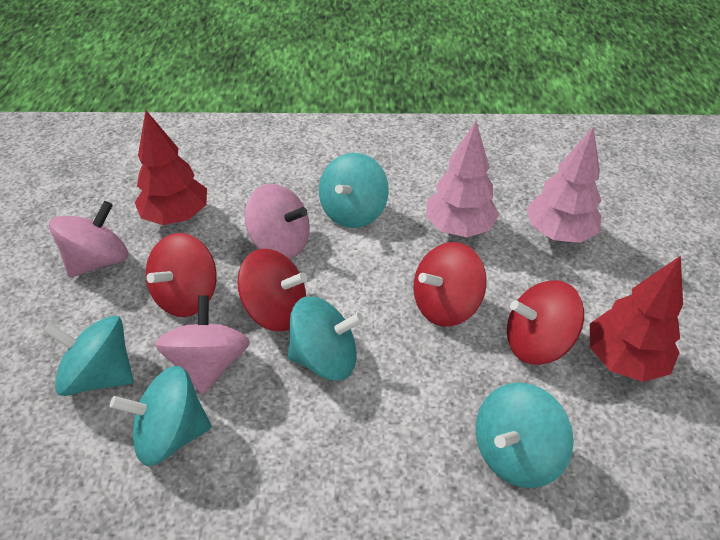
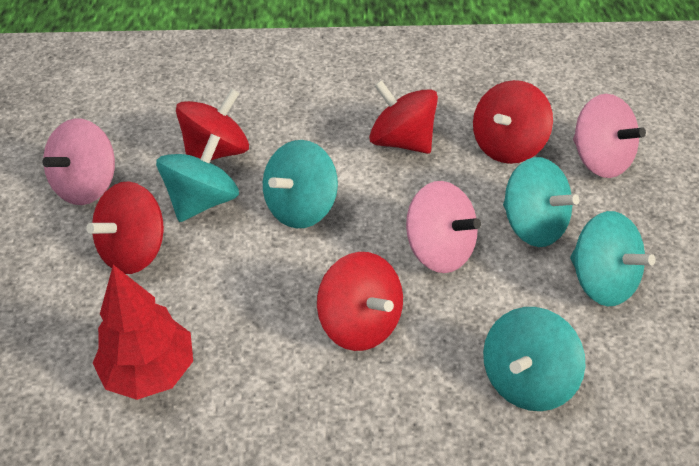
pink tree: [426,121,499,237] [526,126,602,243] = 2 -> none = 0
red spinning top: [146,233,217,317] [237,249,307,332] [413,242,487,327] [507,280,584,365] = 4 -> [86,181,164,274] [176,88,249,160] [317,252,403,351] [369,80,438,154] [473,80,553,164] = 5
red tree: [135,110,207,225] [590,256,683,382] = 2 -> [93,265,193,400] = 1

